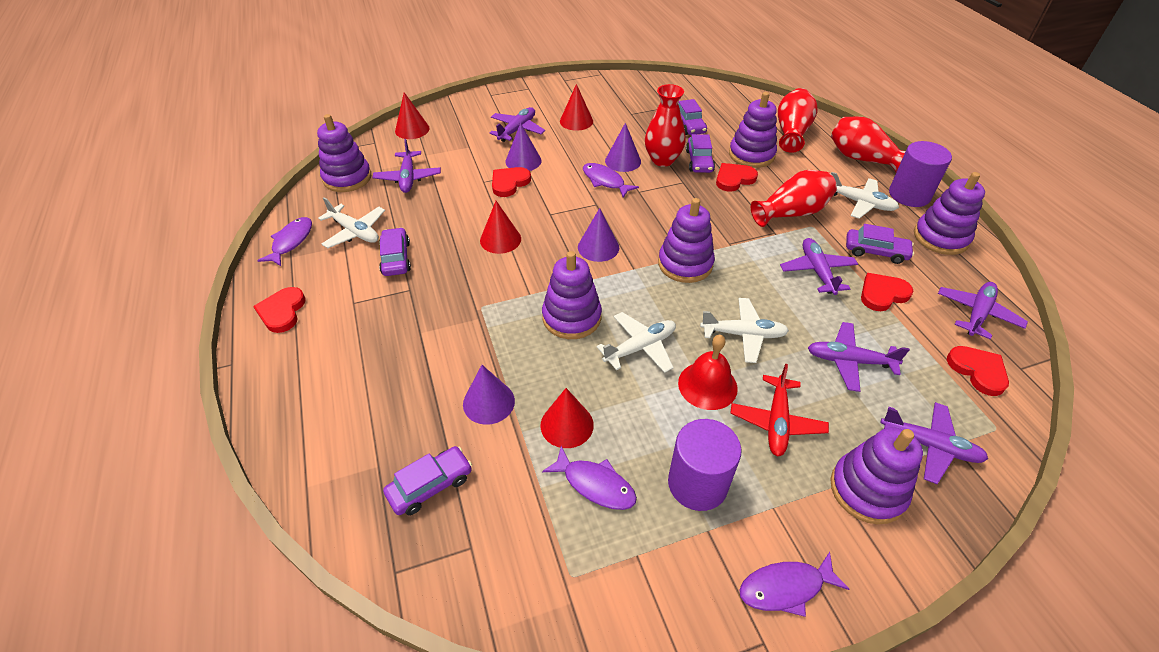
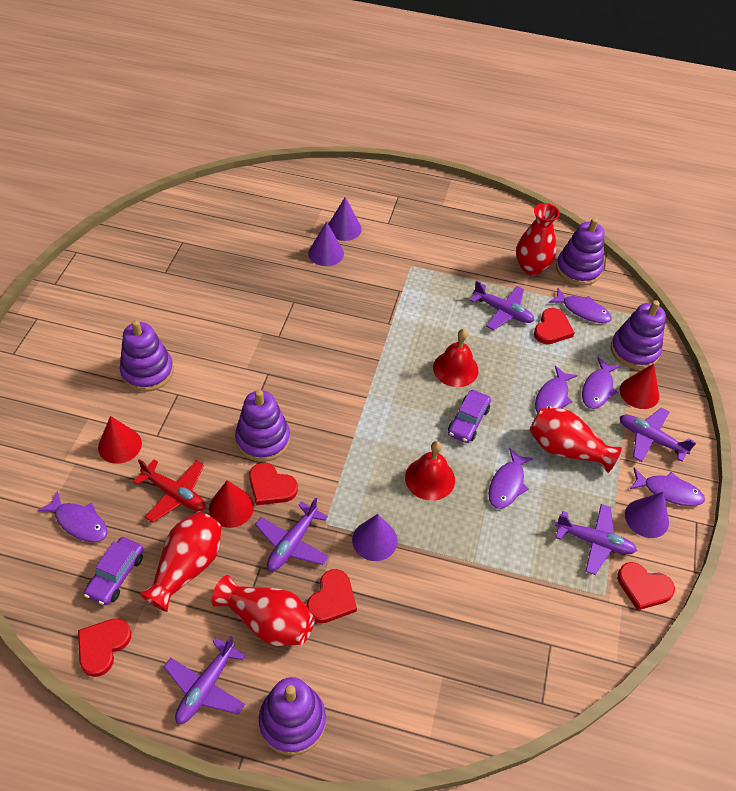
purple car: [379,227,411,276] [383,446,472,515] [678,99,707,135] [686,134,715,173] [846,224,914,264] = 5 -> [84,537,143,605] [448,390,491,443] = 2
purple cylinder: [668,419,742,511] [889,141,952,207] = 2 -> none = 0
purple fish: [257,217,312,266] [542,446,637,510] [583,163,639,198] [739,552,849,617] = 4 -> [37,491,108,542] [488,448,534,509] [535,366,578,414] [549,288,612,323] [582,357,621,409] [630,468,705,506] = 6
purple plane: [372,139,441,193] [489,107,545,142] [780,238,858,295] [808,322,910,392] [880,402,988,484] [938,282,1028,339] = 6 -> [164,635,246,724] [255,497,329,571] [470,281,534,330] [555,504,637,575] [620,407,696,462] = 5
purple stacking toy: [317,114,371,192] [542,251,602,339] [658,198,715,283] [729,92,777,168] [830,427,923,524] [914,172,985,255] = 6 -> [120,320,174,392] [235,390,290,462] [259,677,326,755] [556,218,604,286] [611,300,666,369] = 5
red bell: [678,335,738,410] = 1 -> [405,441,455,501] [433,329,479,387] = 2
red cone: [395,92,430,139] [480,201,521,254] [541,388,594,448] [560,84,593,131] = 4 -> [98,416,142,464] [209,480,254,528] [620,364,659,409] = 3
white plane: [318,197,385,248] [597,312,676,373] [700,298,789,363] [831,172,899,219] = 4 -> none = 0

